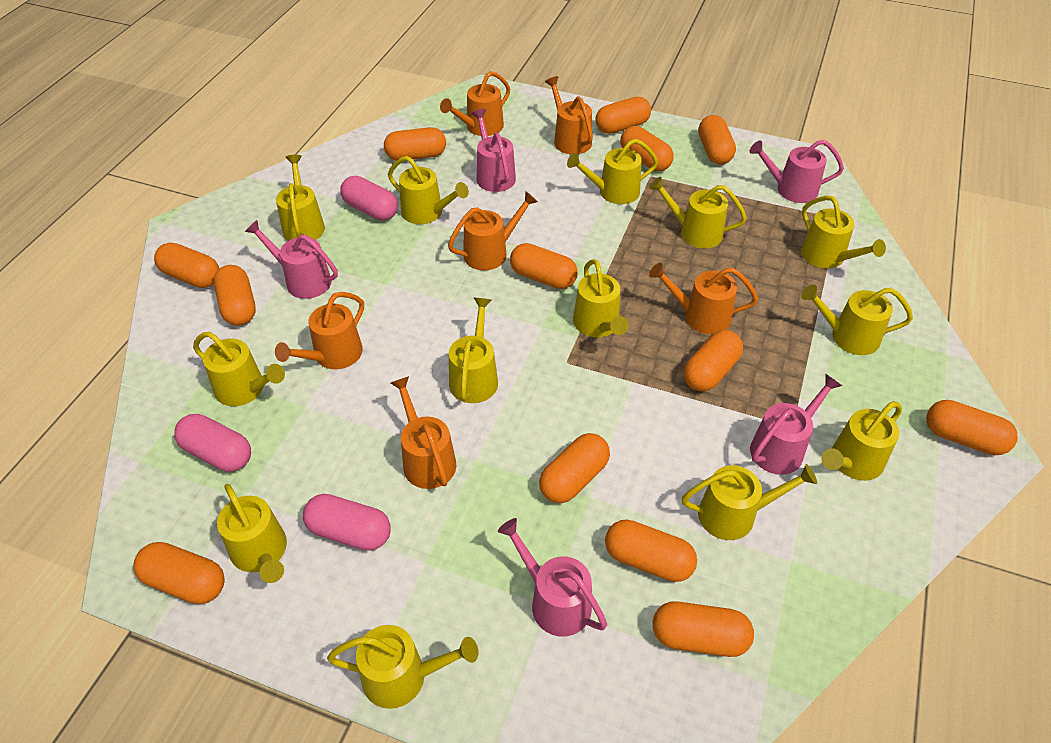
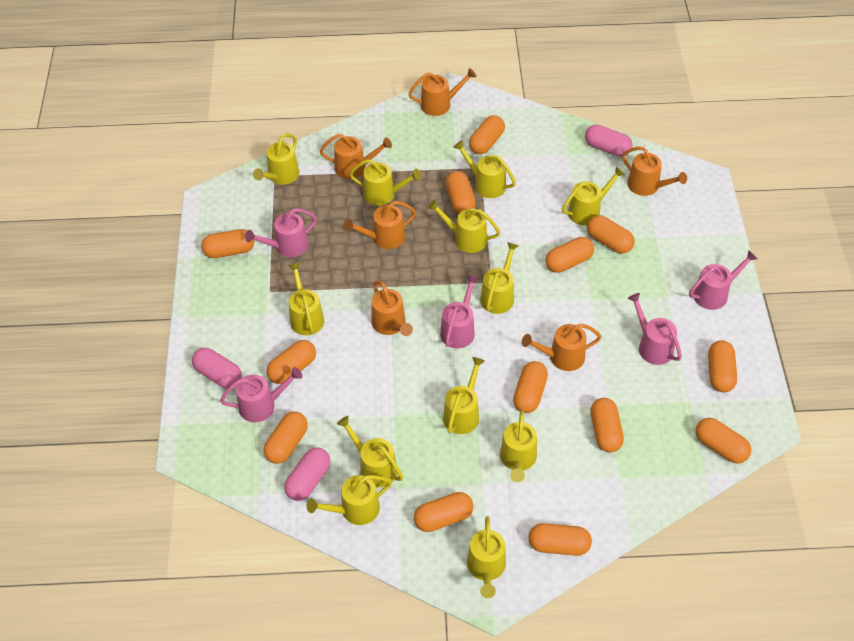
yellow watering can: [193,332,285,406] [217,484,287,583] [276,155,325,241] [327,625,479,709] [388,156,469,224] [449,298,498,403] [567,139,658,204] [573,259,629,337] [649,177,747,248] [682,464,817,540] [801,196,886,269] [801,284,913,355] [822,401,902,481] = 13 -> [253,133,299,185] [288,262,324,335] [307,475,392,525] [337,416,403,487] [349,159,422,206] [428,199,500,253] [443,357,485,434] [453,140,516,198] [467,516,506,598] [480,242,519,314] [500,410,537,482] [562,167,625,225] = 12

